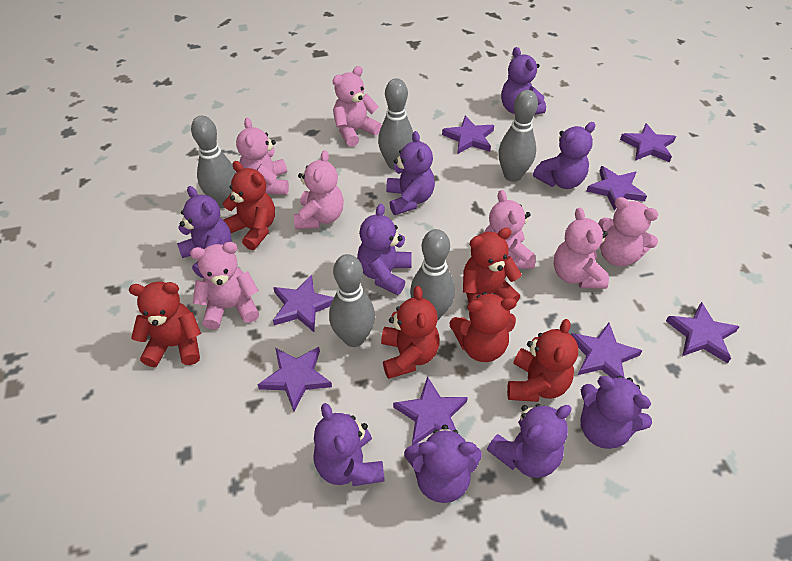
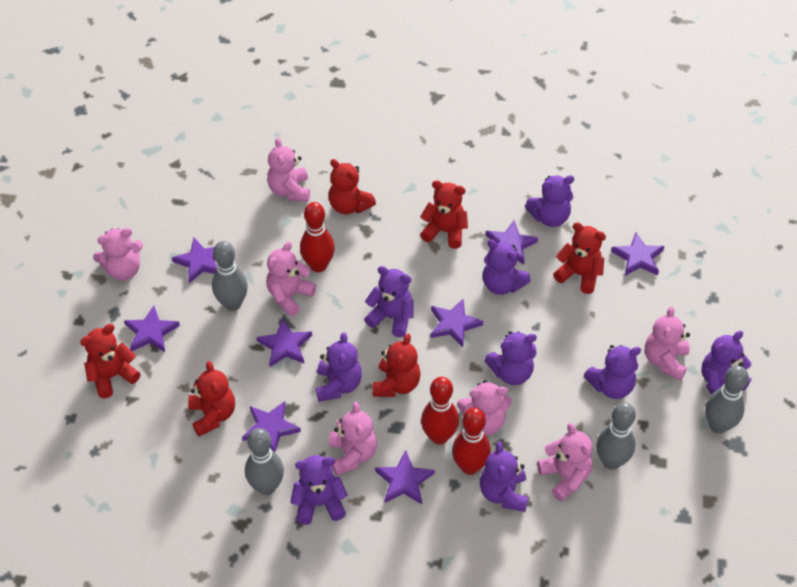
grey bowling pin: [191,116,236,208] [329,254,375,347] [378,78,413,170] [410,229,455,321] [498,90,538,182] = 5 -> [212,241,248,311] [245,428,284,495] [596,402,636,470] [705,366,749,434] = 4
red bowling pin: none = 0 -> [300,202,335,272] [421,377,459,445] [452,408,491,475] = 3

